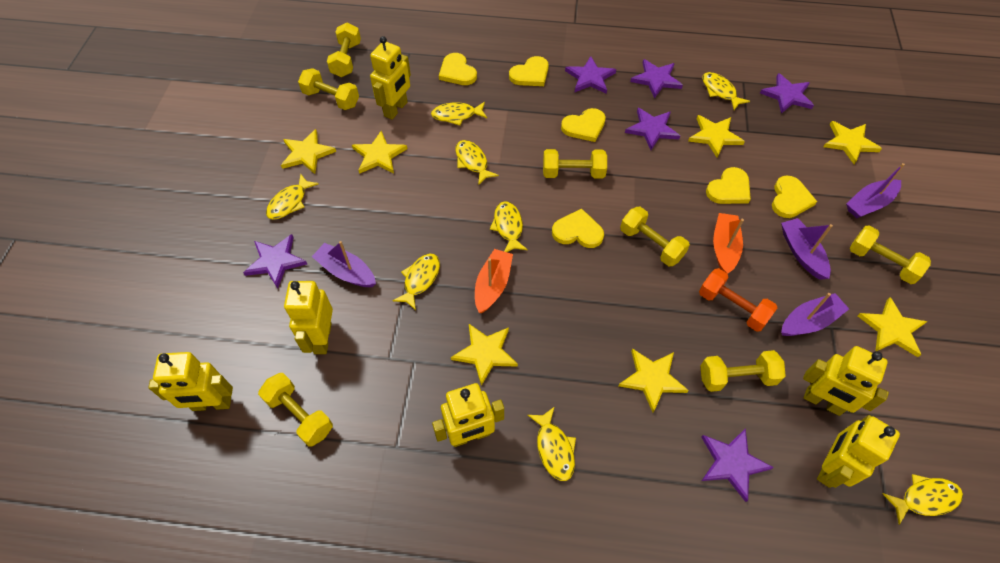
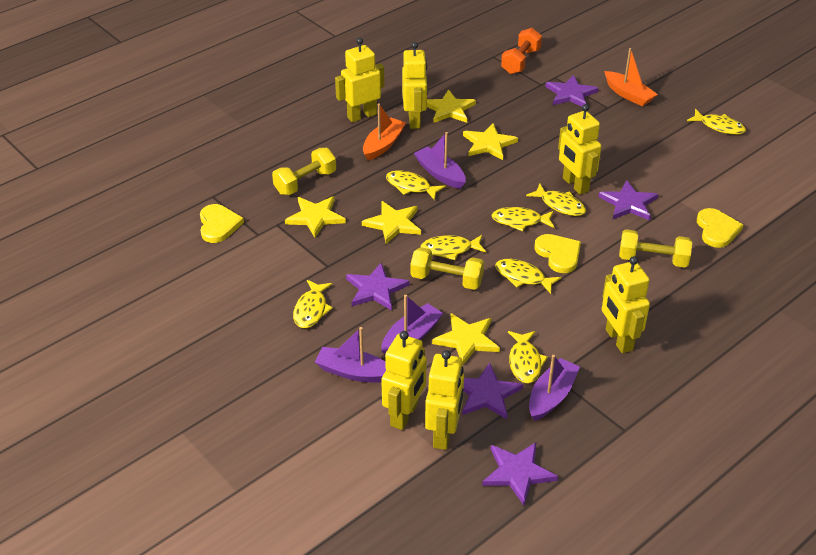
purple star: [243,234,307,289] [565,56,616,94] [625,108,680,150] [630,59,683,98] [701,428,774,502] [760,73,814,114] = 6 -> [346,262,410,310] [462,363,523,419] [482,442,558,505] [545,75,598,107] [598,180,658,220] = 5
yellow dumbbell: [258,373,333,447] [298,68,359,110] [327,22,361,77] [543,149,607,178] [620,207,690,266] [701,350,786,392] [850,225,931,284] = 7 -> [272,148,336,195] [410,247,484,290] [619,229,692,268] = 3
yellow heart: [439,53,477,85] [509,56,549,86] [552,209,604,248] [561,108,606,142] [706,167,751,204] [772,175,817,218] = 6 -> [200,204,244,243] [534,234,581,273] [697,208,743,248] = 3
yellow star: [281,129,336,174] [352,131,407,174] [451,324,518,386] [618,348,689,413] [688,115,745,157] [823,121,882,164] [858,297,927,357] = 7 -> [285,196,346,238] [362,201,421,244] [427,89,476,123] [432,313,500,366] [463,123,518,160] = 5

